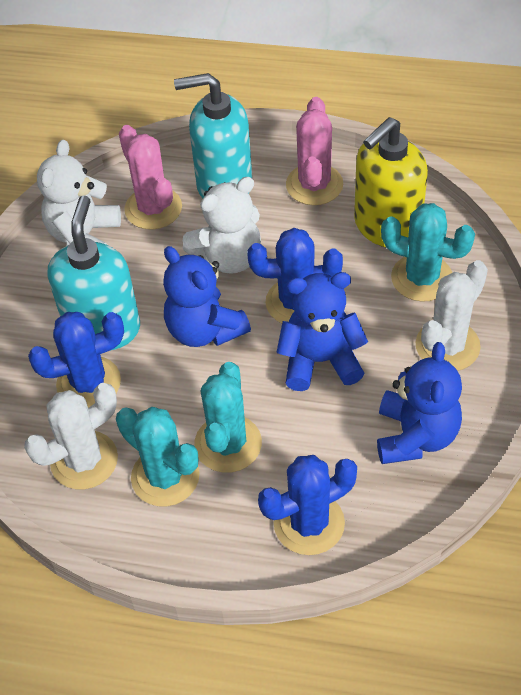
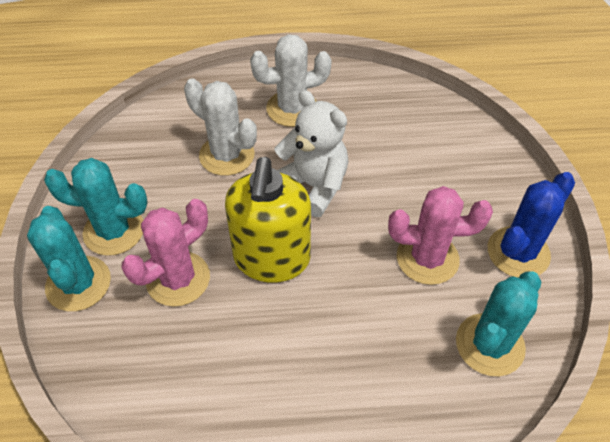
blue cactus: [28,312,124,408] [247,228,343,323] [258,455,357,555] = 3 -> [488,172,575,278] = 1
blue teddy bear: [163,246,251,347] [277,272,368,391] [377,342,462,464] = 3 -> none = 0
turquoise soap dispenser: [48,195,140,351] [174,73,252,199] = 2 -> none = 0
white teddy bear: [37,140,121,245] [183,177,261,274] = 2 -> [274,90,349,217] = 1

